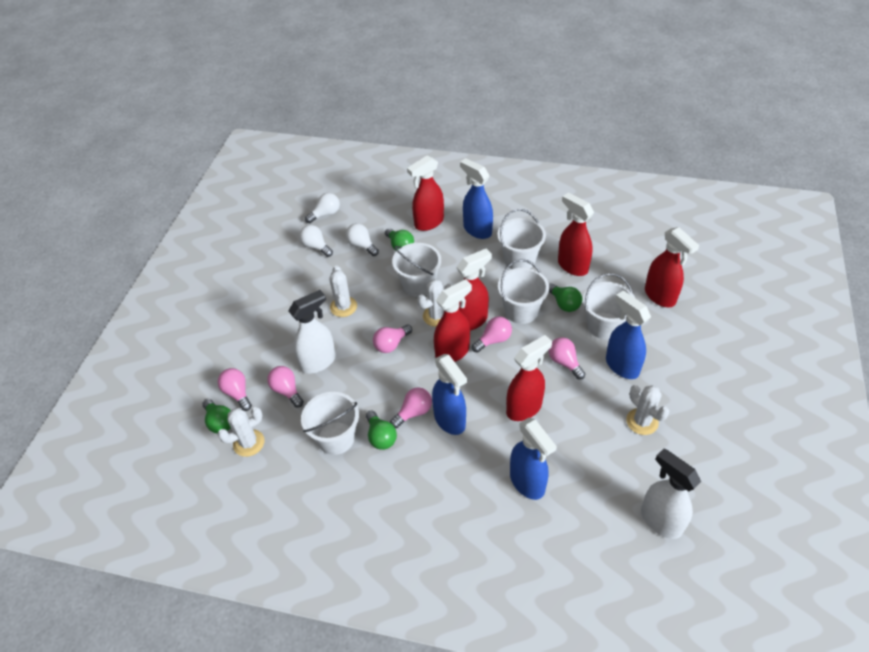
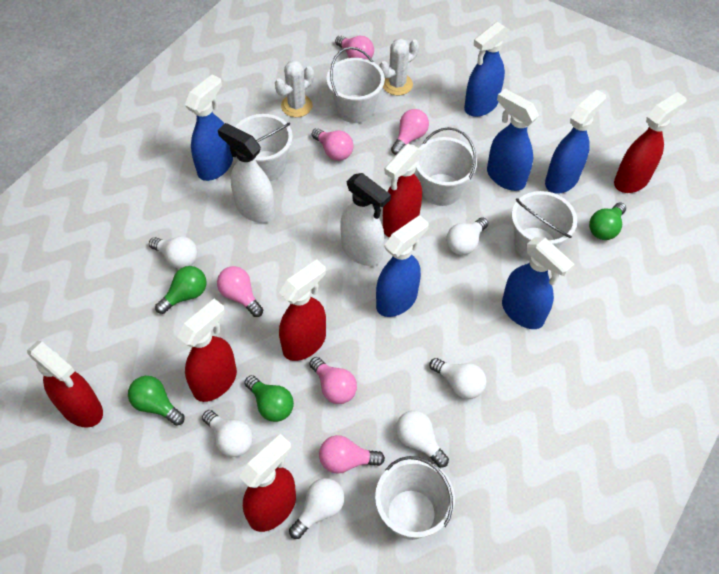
blue spray bottle: [432,354,467,435] [460,158,493,239] [510,418,557,500] [606,291,651,379] = 4 -> [185,74,233,181] [376,215,428,317] [464,22,510,117] [487,89,539,191] [502,237,574,329] [545,90,606,194] = 6
white cactus: [217,407,264,457] [329,265,357,317] [417,279,452,327] [626,385,669,435] = 4 -> [275,60,314,117] [379,39,419,95] = 2
white light bulb: [299,225,333,257] [305,193,340,223] [346,223,379,256] = 3 -> [149,236,198,269] [202,410,253,457] [289,478,345,539] [396,410,449,467] [429,358,487,399] [447,217,488,255] = 6

